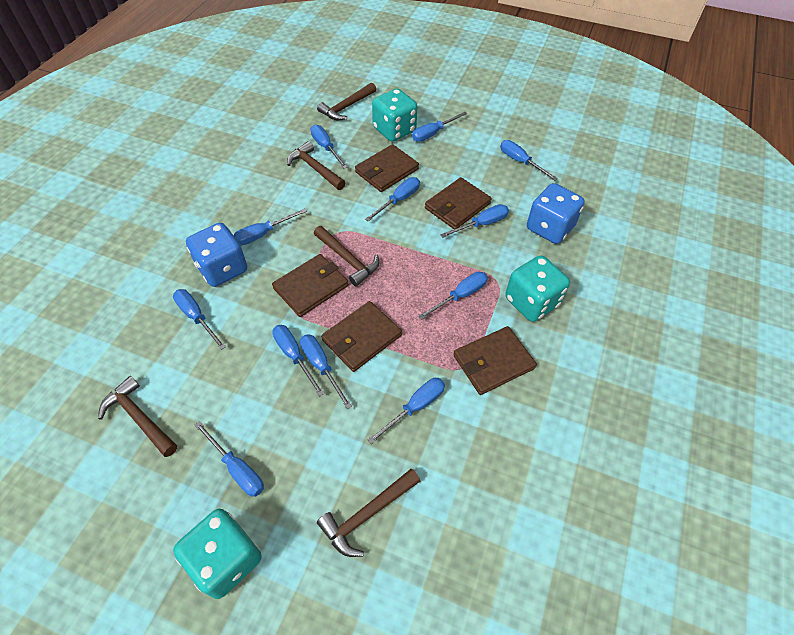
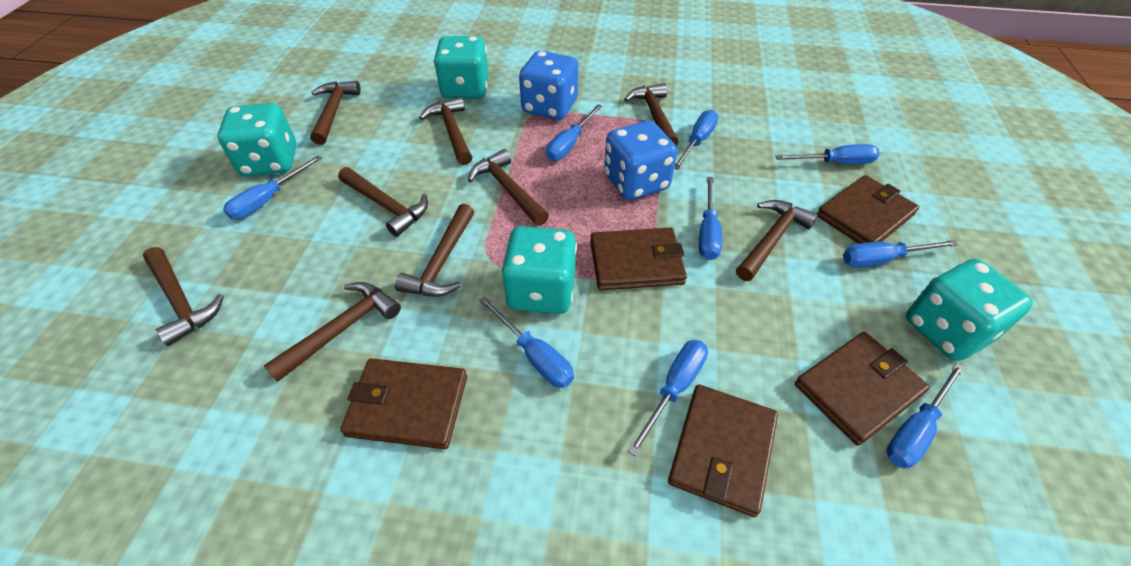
blue screwdriver: [173,289,226,350] [194,421,264,497] [233,208,307,245] [272,325,325,396] [300,334,352,409] [311,125,347,168] [365,177,420,222] [368,378,445,444] [412,112,468,142] [419,272,488,320] [440,204,509,238] [500,140,558,181] = 12 -> [223,155,322,219] [479,296,574,388] [546,104,603,161] [627,340,708,456] [674,110,719,170] [699,177,722,260] [775,144,879,164] [843,240,959,268] [887,363,965,469] = 9
brown hammer: [98,376,177,457] [287,141,346,190] [314,226,379,286] [317,83,376,120] [317,469,420,557] = 5 -> [143,247,224,346] [263,282,401,382] [310,81,361,145] [338,167,428,237] [395,204,474,297] [419,96,472,165] [468,149,549,226] [624,83,679,146] [736,200,818,281] = 9
turquoise dice: [173,509,262,599] [372,89,417,142] [505,255,570,322] = 3 -> [218,103,296,176] [434,36,489,99] [501,226,577,314] [906,259,1033,361] = 4

